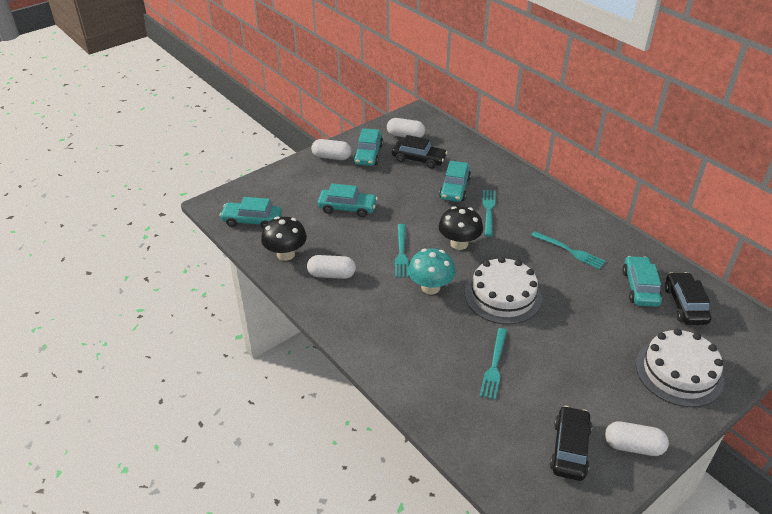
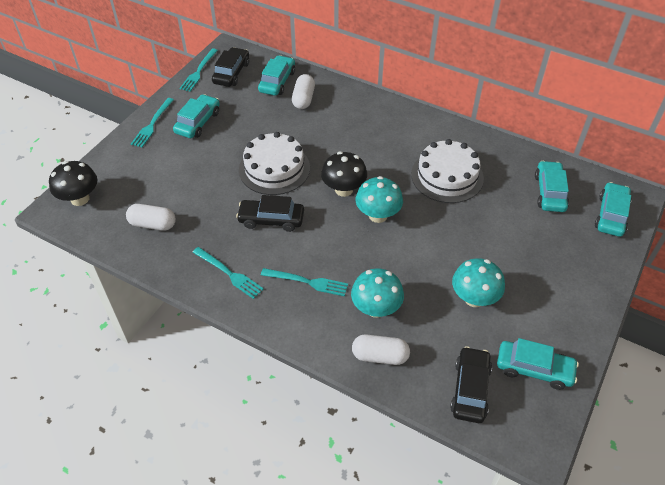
turquoise mushroom: [408,248,456,295] = 1 -> [351,268,404,318] [356,176,403,223] [452,258,505,307] = 3
white capsule: [307,255,356,279] [311,139,352,160] [387,118,425,138] [605,421,669,456] = 4 -> [126,204,176,231] [292,74,315,109] [352,335,410,365] = 3

